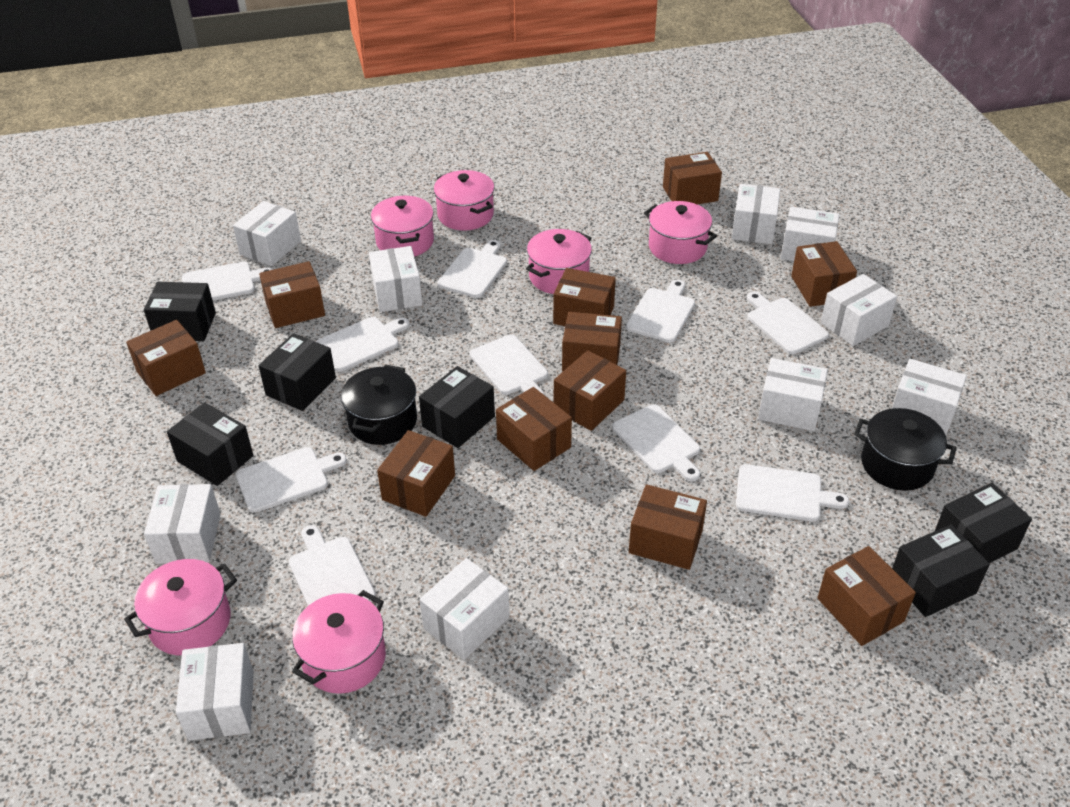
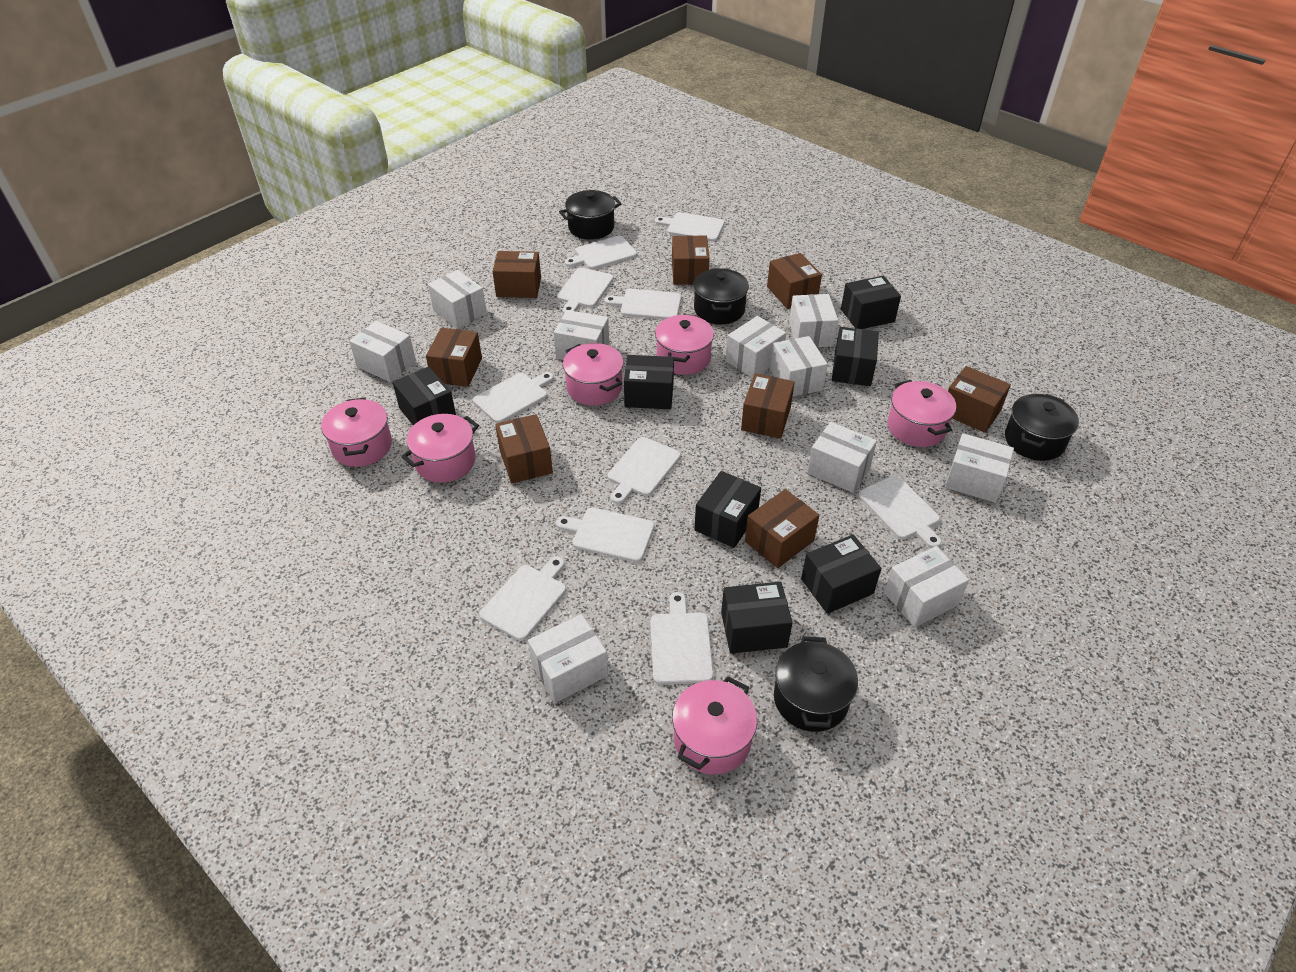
black box: [144,282,216,341] [167,402,253,486] [259,333,336,411] [419,366,495,448] [892,524,990,617] [935,483,1032,563] = 6 -> [392,366,456,426] [624,355,674,409] [694,471,761,548] [721,582,793,654] [801,535,881,614] [832,327,879,386] [841,276,901,329] = 7
black pot: [341,365,417,445] [854,408,957,491] = 2 -> [559,190,622,240] [693,268,749,324] [774,636,858,732] [1005,394,1079,461] = 4
brown box: [126,320,206,396] [259,261,325,328] [377,430,455,517] [496,387,572,471] [553,268,616,326] [554,350,626,431] [562,312,622,371] [629,484,707,570] [663,152,722,204] [791,241,857,307] [817,546,916,646] = 11 -> [426,328,482,387] [492,251,541,298] [495,414,553,484] [672,235,710,285] [741,373,795,439] [745,489,820,568] [767,253,822,309] [948,366,1011,433] = 8

